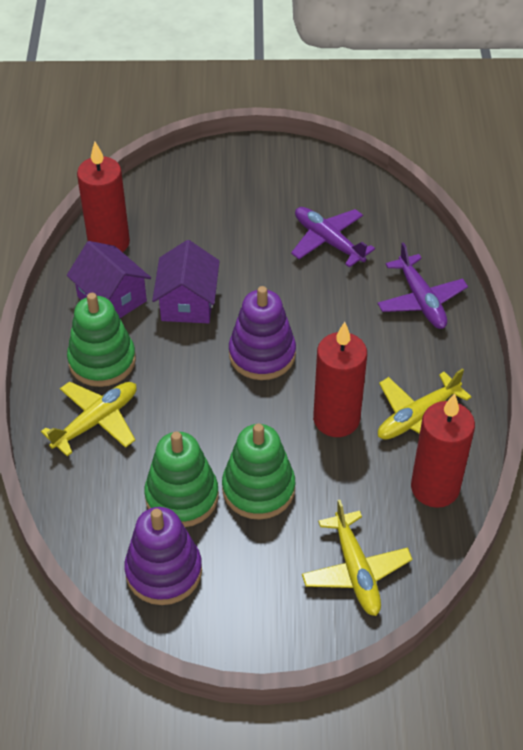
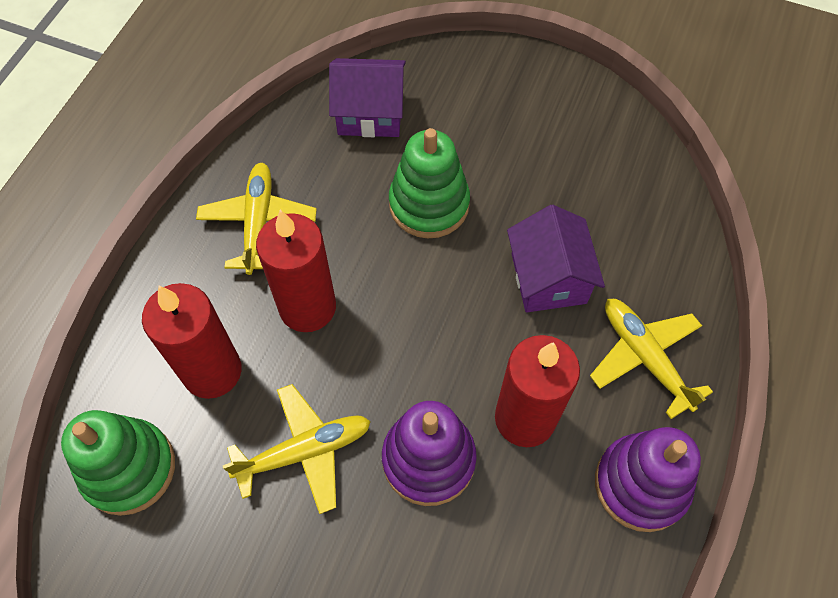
green stacking toy: [67,293,136,387] [144,432,219,527] [222,424,295,520] = 3 -> [61,410,175,516] [389,128,470,238] = 2
purple plane: [291,207,375,267] [377,242,468,329] = 2 -> none = 0

